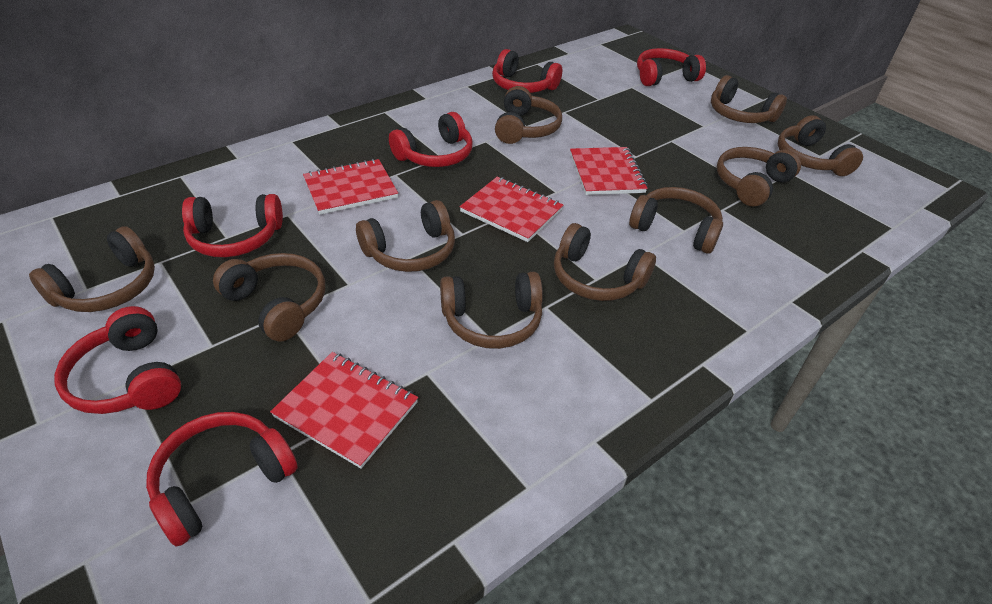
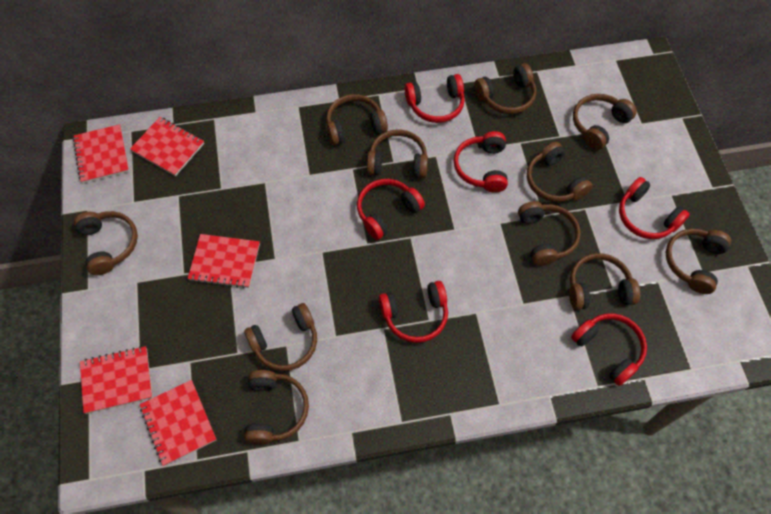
brown headphones: [29,226,155,312] [213,253,325,341] [356,200,455,272] [440,272,543,349] [495,86,562,144] [554,223,656,301] [629,187,723,254] [711,75,787,123] [716,147,801,207] [778,115,863,176] = 10 -> [74,211,138,275] [244,303,317,371] [244,370,309,445] [326,94,388,145] [367,129,428,178] [474,63,537,114] [518,201,581,266] [527,142,593,202] [569,253,640,310] [573,94,637,150] [666,229,731,294] = 11
red notebook: [270,352,418,469] [303,159,398,215] [460,177,563,242] [570,147,648,195] = 4 -> [73,124,129,183] [80,346,153,414] [130,117,204,176] [140,380,217,466] [188,234,260,289] = 5

